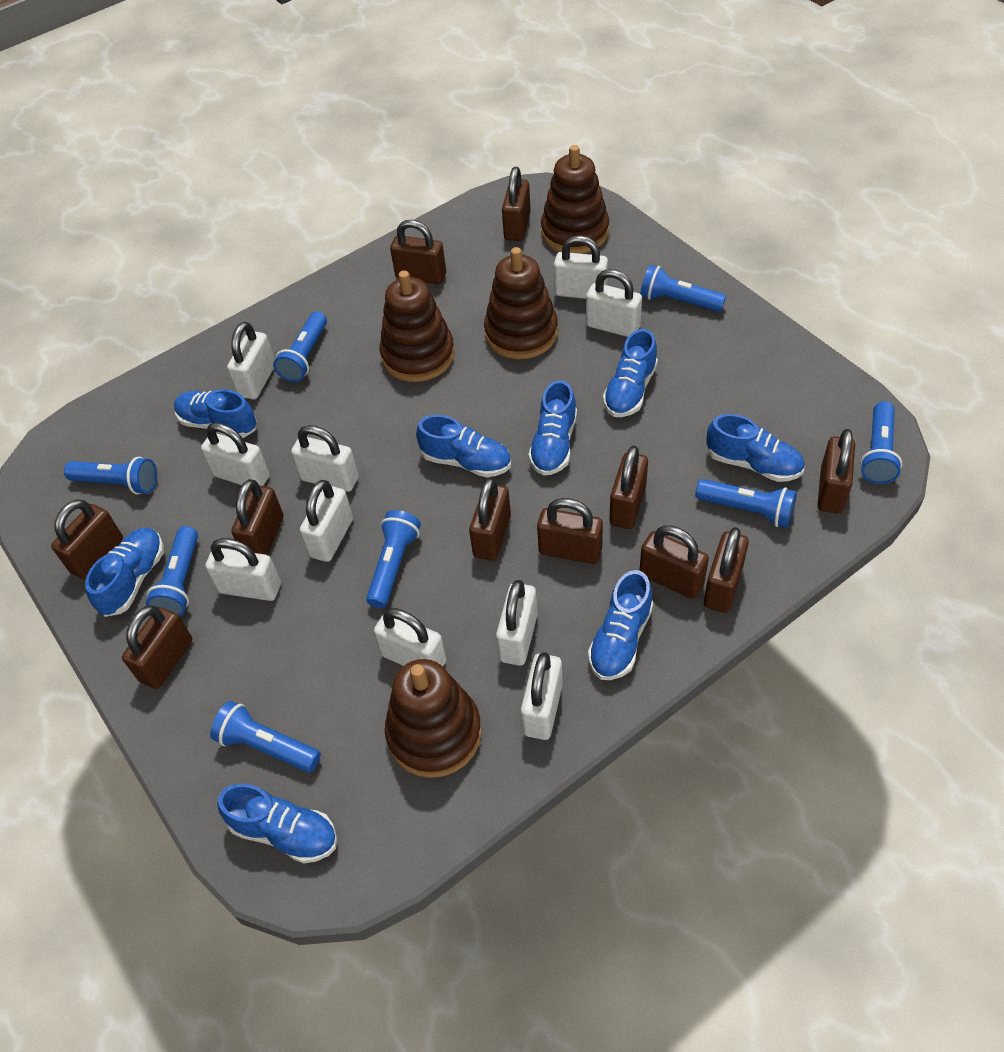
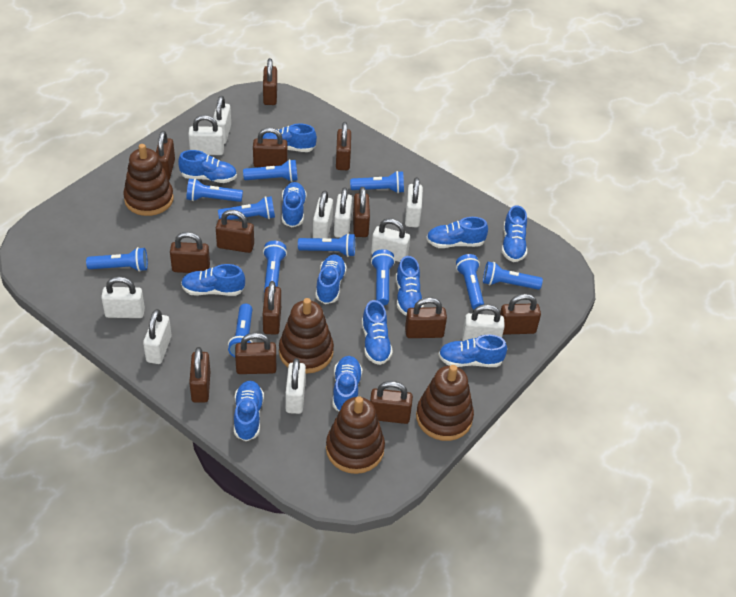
blue flashlight: [64,457,157,495] [146,526,198,617] [210,701,321,772] [273,311,327,382] [366,510,421,608] [640,265,726,312] [695,479,797,528] [860,401,902,484] = 8 -> [86,247,148,272] [187,178,243,202] [218,196,275,220] [228,304,253,357] [243,159,298,182] [263,241,287,293] [298,233,355,257] [350,171,404,193] [371,249,395,306] [456,254,484,309] [483,262,543,290] = 11
blue shoe: [85,528,164,617] [174,389,256,438] [217,784,337,863] [416,415,511,477] [528,380,577,476] [588,570,653,680] [603,329,658,417] [707,414,804,482] = 8 -> [178,150,237,183] [181,264,245,296] [234,381,264,441] [263,124,317,152] [282,182,307,227] [315,254,347,304] [333,356,362,411] [362,300,393,365] [396,256,424,316] [426,217,488,248] [439,334,507,367] [502,205,527,262] = 12
brown padlock: [51,499,123,580] [122,605,192,689] [231,479,284,555] [390,220,446,284] [469,477,511,561] [502,167,531,241] [537,498,603,564] [610,446,648,529] [639,525,709,599] [704,527,749,613] [817,429,855,513] = 11 -> [156,131,175,179] [170,232,210,273] [189,347,210,403] [216,210,254,253] [235,333,276,374] [253,128,287,167] [263,58,277,105] [263,281,281,335] [336,122,351,170] [353,187,370,237] [370,381,413,424] [405,297,447,338] [500,294,541,335] = 13

